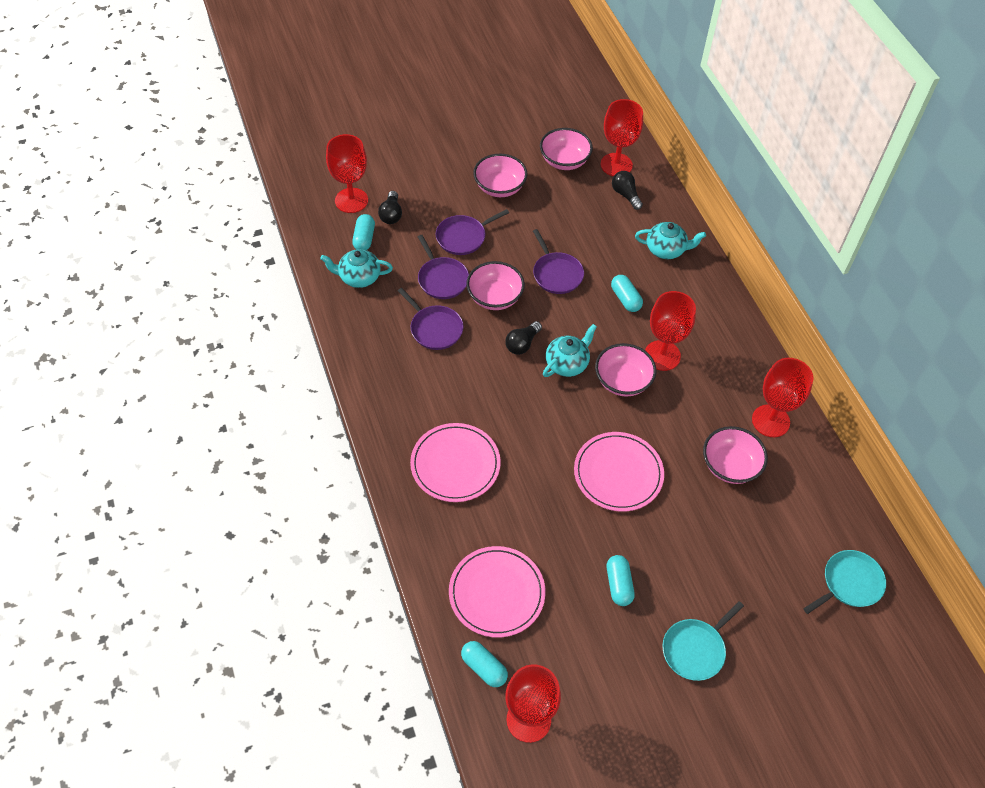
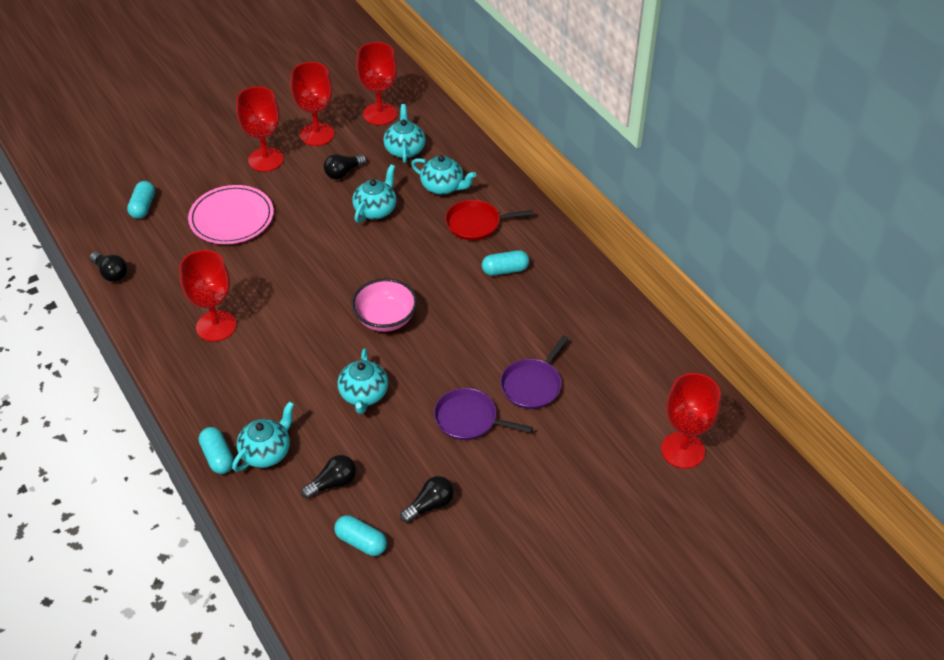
black light bulb: [378,191,402,224] [505,321,542,355] [612,171,643,210] = 3 -> [90,252,127,282] [301,455,356,499] [324,154,367,179] [400,476,454,523] = 4
pink bowl: [466,261,525,310] [473,154,527,197] [540,128,593,170] [595,343,656,396] [703,426,768,484] = 5 -> [352,278,417,332] = 1
pink plate: [410,423,501,502] [449,546,545,638] [574,432,664,512] = 3 -> [188,185,274,244] = 1
purple pan: [398,288,464,350] [418,235,469,299] [436,209,509,255] [533,229,584,294] = 4 -> [434,388,533,440] [500,335,569,409] = 2
red pan: none = 0 -> [446,200,533,240] = 1
turquoise pan: [663,601,744,681] [803,550,886,614] = 2 -> none = 0
turquoise teapot: [320,249,393,288] [543,324,597,377] [635,222,706,259] = 3 -> [232,401,294,472] [338,348,388,414] [352,164,397,223] [383,104,426,163] [411,155,476,195] = 5

